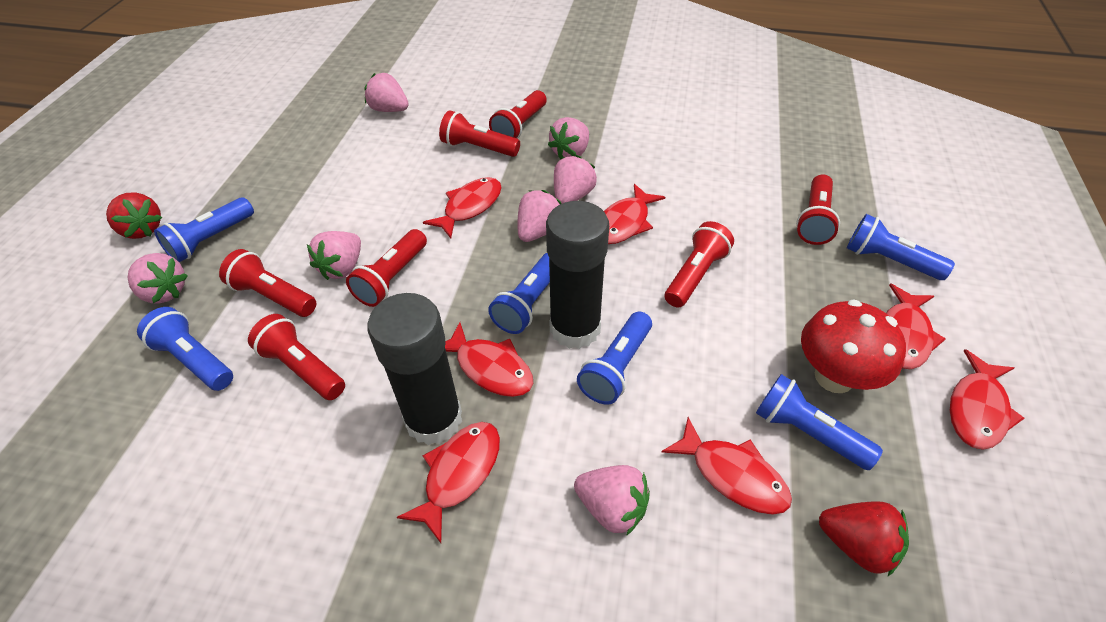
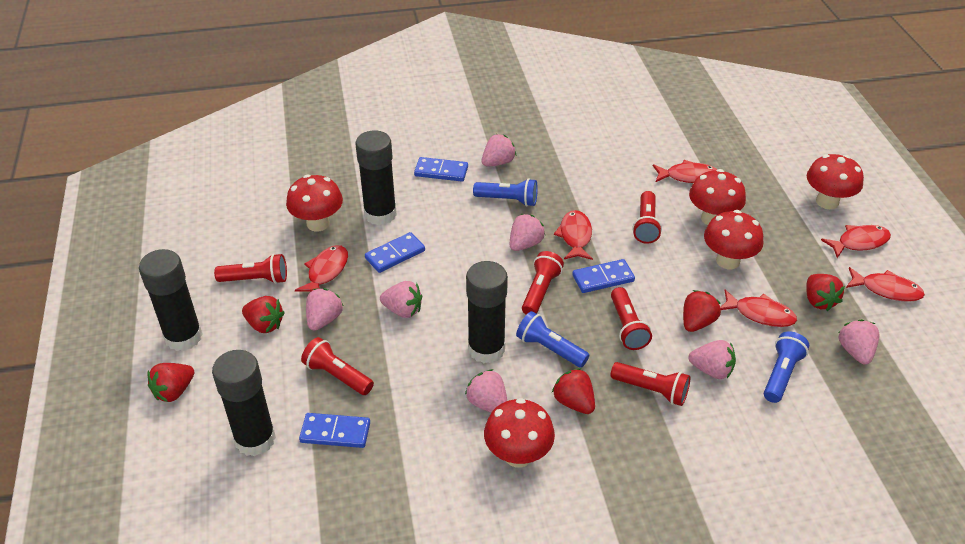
black glue stick: [367,293,462,445] [546,201,609,349] = 2 -> [139,249,203,351] [212,350,276,456] [356,130,397,225] [466,261,508,363] = 4
blue domino: none = 0 -> [299,413,370,448] [365,232,425,273] [414,157,468,182] [572,259,635,293] = 4
blue flashlight: [137,307,233,391] [154,197,254,262] [488,253,550,334] [577,311,652,405] [756,374,883,470] [847,214,955,280] = 6 -> [473,178,538,207] [516,311,589,368] [764,331,809,403] = 3
red fish: [397,422,500,543] [423,177,502,238] [445,322,533,397] [604,184,665,244] [662,417,792,515] [886,283,946,369] [950,349,1024,450] = 7 -> [295,245,348,292] [554,210,593,260] [653,160,717,183] [720,289,797,327] [821,225,891,258] [846,267,925,302] = 6
red flashlight: [219,249,316,317] [248,314,345,400] [346,229,427,307] [439,110,520,157] [489,90,547,138] [665,221,734,307] [796,174,840,245] = 7 -> [214,254,287,284] [301,337,374,395] [522,251,564,315] [611,287,652,350] [611,362,690,406] [632,191,662,244] = 6
red mushroom: [801,299,906,393] = 1 -> [286,174,343,232] [484,398,555,468] [689,169,746,225] [704,210,763,269] [807,154,864,209] = 5
red strawberry: [106,192,162,239] [819,501,909,576] = 2 -> [148,363,194,402] [242,296,285,333] [552,368,595,414] [683,290,721,332] [806,274,845,311] = 5

